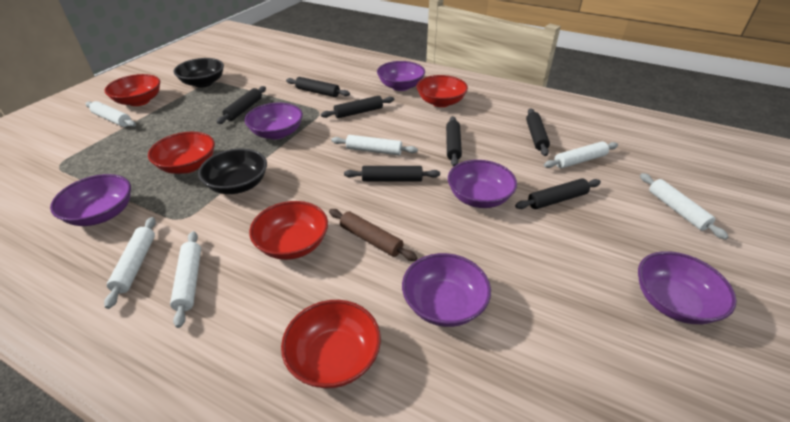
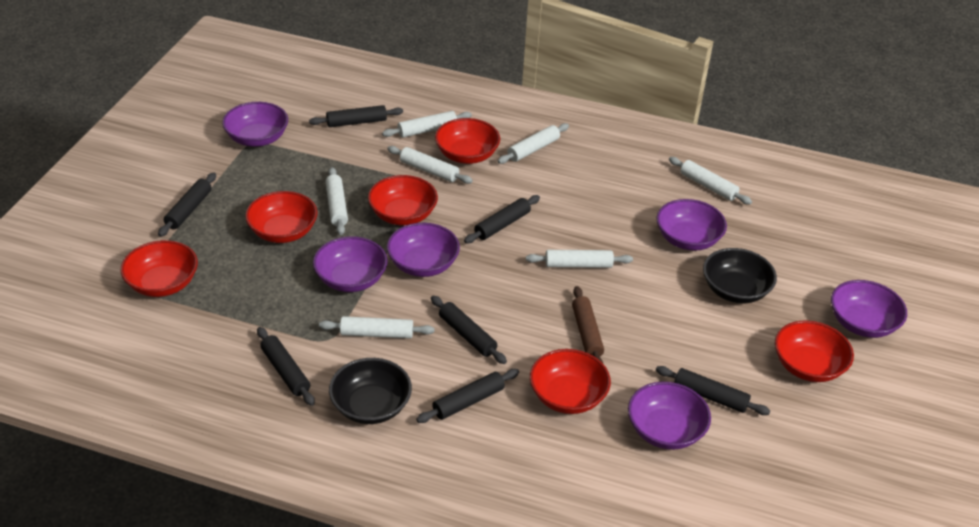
red bowl: [104,74,160,106] [148,132,215,174] [249,201,328,260] [281,300,381,389] [417,75,468,107] = 5 -> [121,240,198,297] [245,191,318,243] [368,175,438,225] [435,118,500,164] [530,349,611,414] [775,320,854,382] = 6
white rolling pin: [85,101,136,127] [104,217,156,309] [170,231,201,328] [331,135,418,155] [544,141,618,168] [640,173,729,240] = 6 -> [319,316,435,339] [325,167,348,235] [382,111,472,138] [387,146,473,184] [498,123,569,164] [526,250,633,268] [669,157,752,204] = 7

